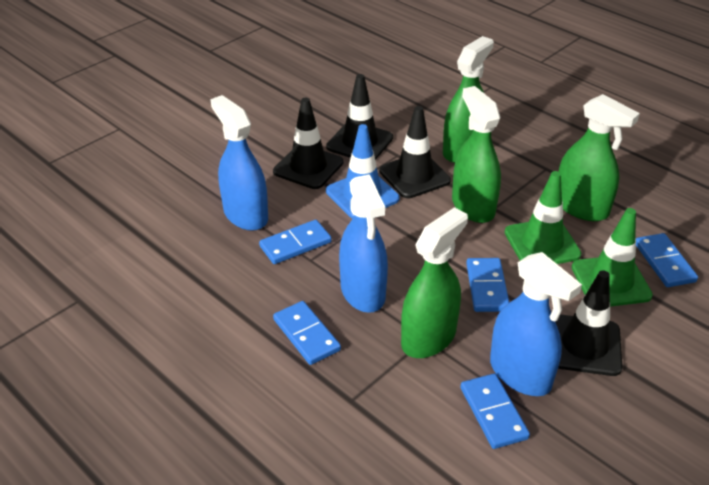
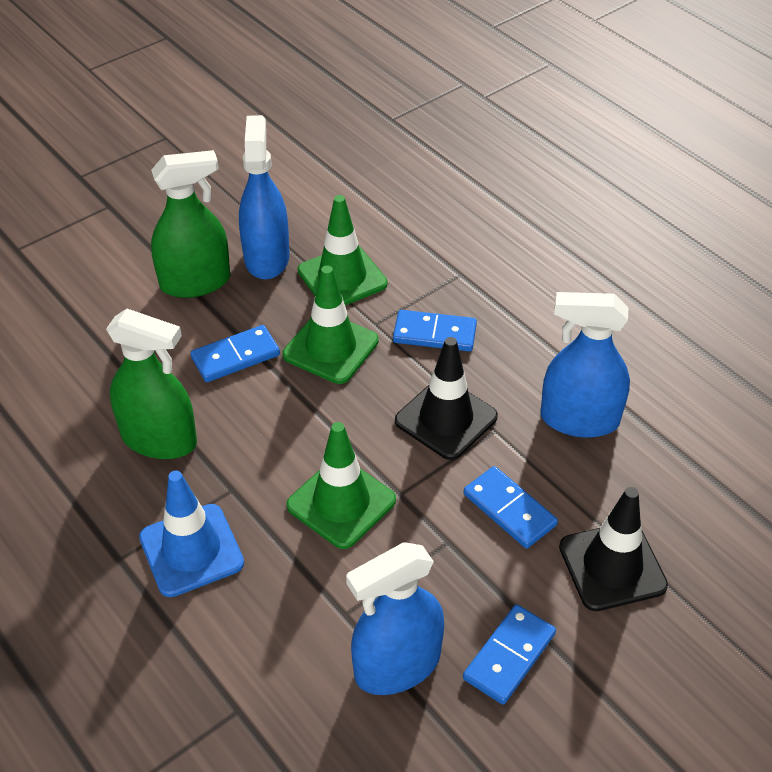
black traffic cone: [273,97,343,189] [326,74,393,160] [379,106,451,198] [555,270,622,376] = 4 -> [395,337,498,460] [559,487,668,611] = 2
blue domino: [259,220,332,264] [273,301,341,365] [460,373,530,449] [466,258,509,312] [636,233,698,287] = 5 -> [191,325,280,382] [393,310,477,352] [463,604,556,705] [464,466,558,549] = 4
green spray bottle: [401,207,468,358] [443,36,494,163] [452,86,501,223] [558,94,640,221] = 4 -> [106,309,197,459] [151,150,230,298] = 2
green traffic cone: [505,171,581,264] [572,208,653,307] = 2 -> [283,265,379,384] [286,422,396,549] [298,195,388,305] = 3

